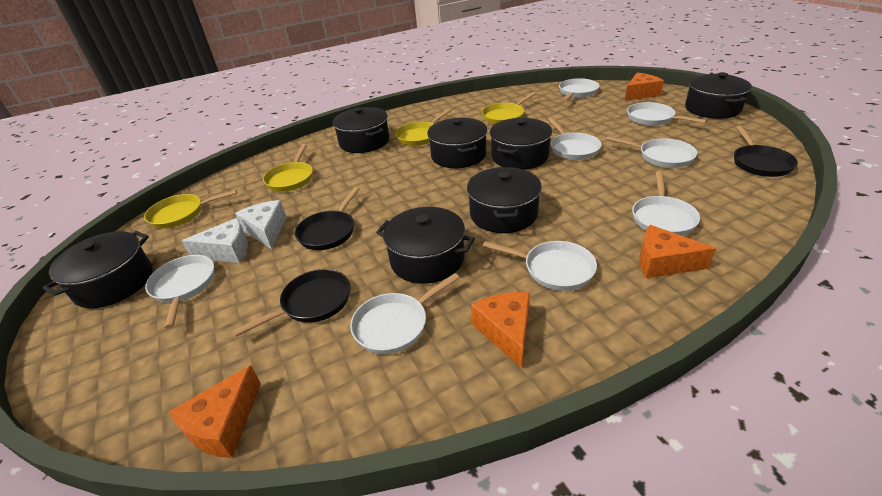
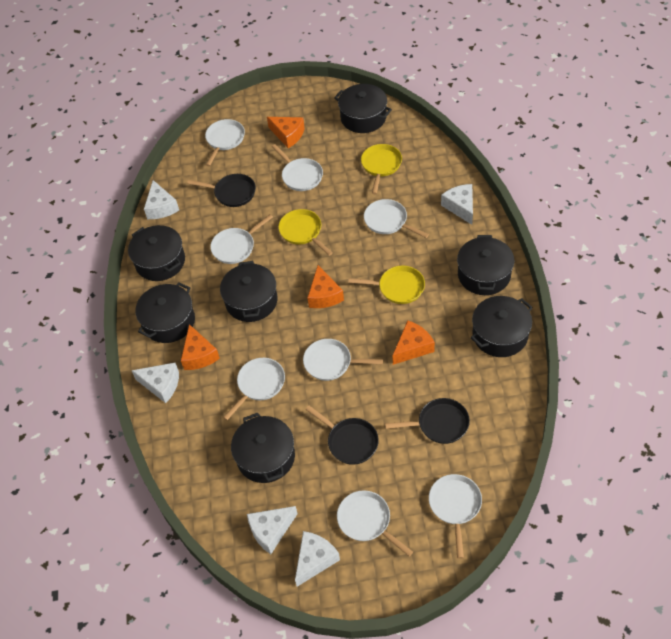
white cheese: [182,218,248,263] [235,200,287,249] = 2 -> [131,363,179,403] [144,180,179,219] [247,506,298,554] [295,531,340,587] [441,184,473,225] = 5
yellow pan: [144,190,237,229] [263,144,313,192] [395,109,451,146] [482,92,536,124] = 4 -> [278,209,333,256] [348,266,425,304] [361,144,402,194] = 3

